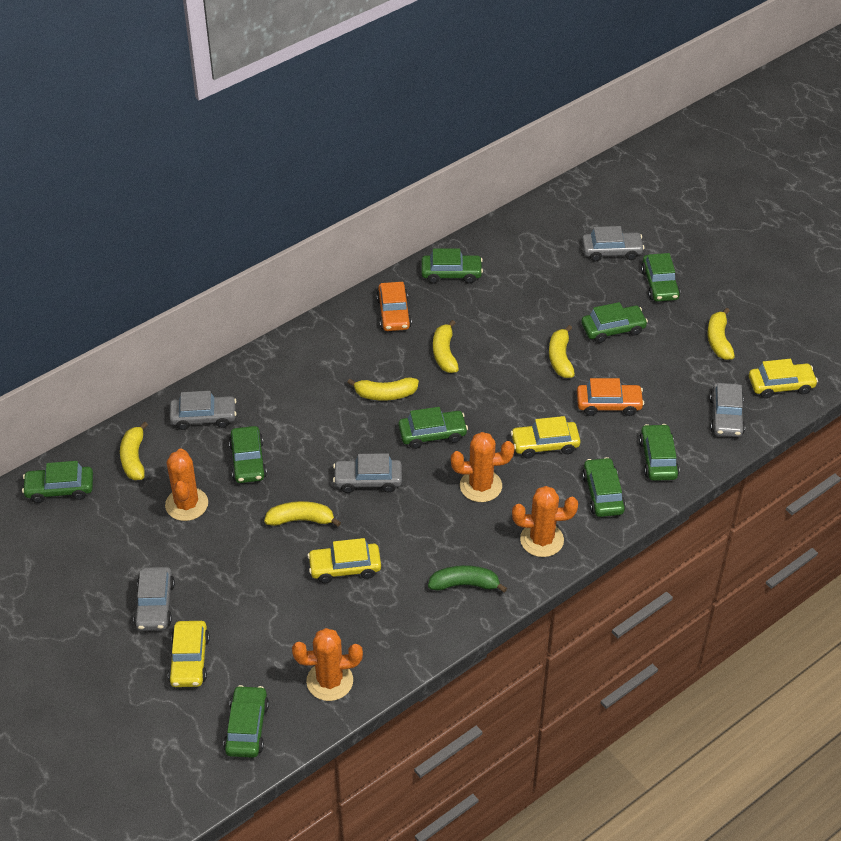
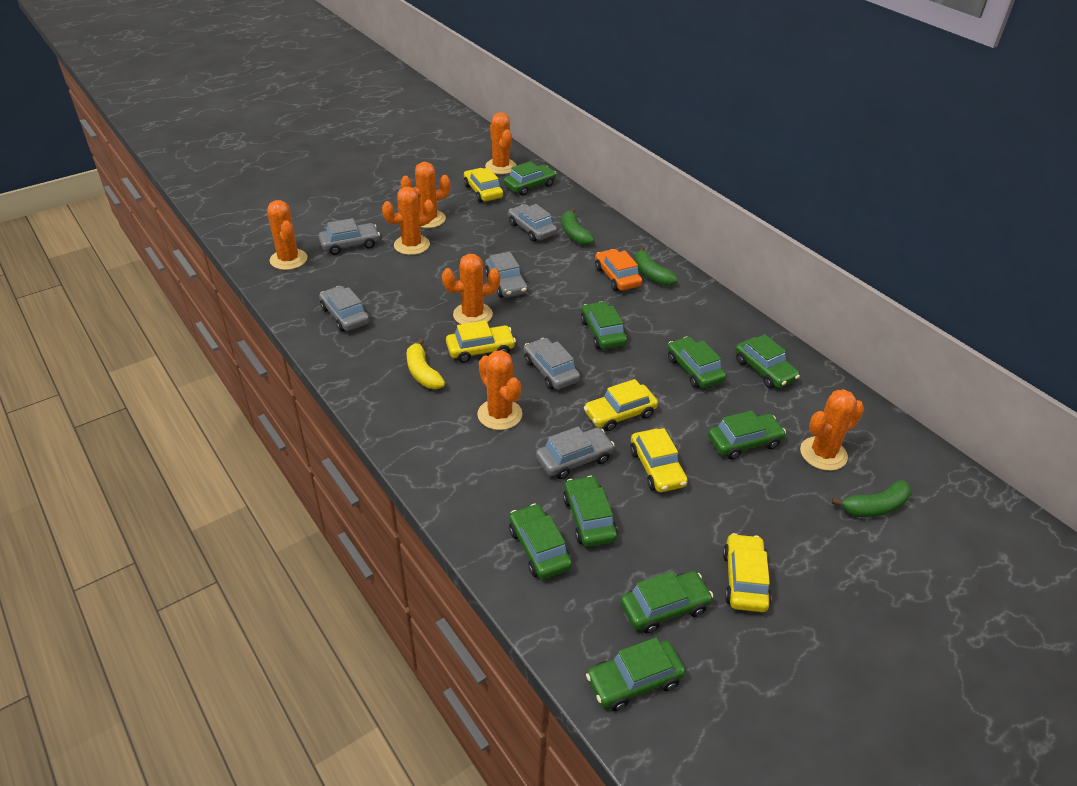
green banana: [428,565,507,593] = 1 -> [562,208,594,245] [635,247,678,286] [832,480,911,517] = 3
grey car: [134,567,175,631] [169,391,237,430] [333,453,402,493] [582,226,644,261] [710,383,745,437] = 5 -> [318,218,380,255] [319,286,370,332] [485,252,528,298] [508,204,557,242] [524,338,580,390] [536,427,615,479] = 6
orange cactus: [165,448,208,521] [292,628,363,701] [451,432,514,502] [512,486,578,557] = 4 -> [267,200,307,270] [382,187,435,255] [400,162,451,228] [442,254,500,324] [477,350,522,430] [485,112,517,174] [800,389,864,471] = 7
orange car: [376,282,412,331] [577,378,644,416] = 2 -> [595,249,642,291] = 1
yellow banana: [120,421,148,480] [264,501,341,527] [347,377,419,401] [433,320,459,373] [549,325,575,378] [707,308,735,360] = 6 -> [407,338,445,389] = 1
yellow car: [168,621,210,687] [308,538,381,583] [511,416,581,458] [749,359,818,399] = 4 -> [446,320,516,363] [464,168,503,202] [584,379,658,431] [630,428,688,492] [723,533,772,612] = 5

